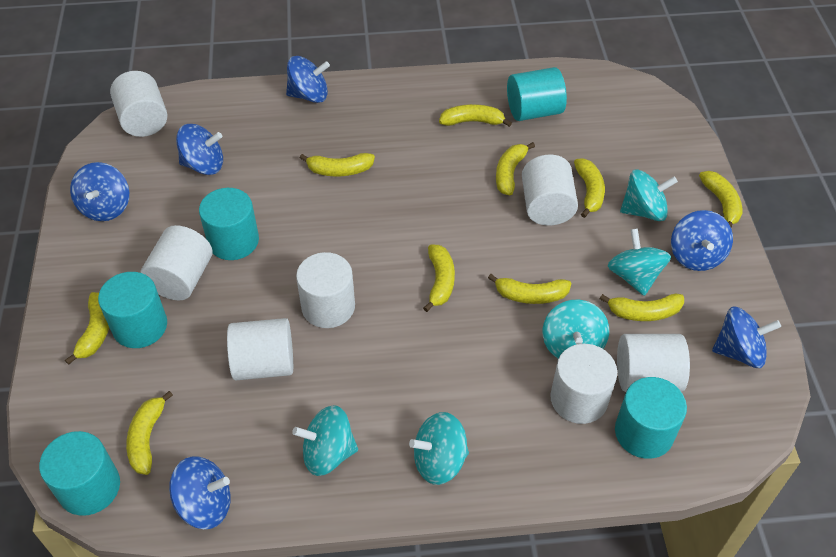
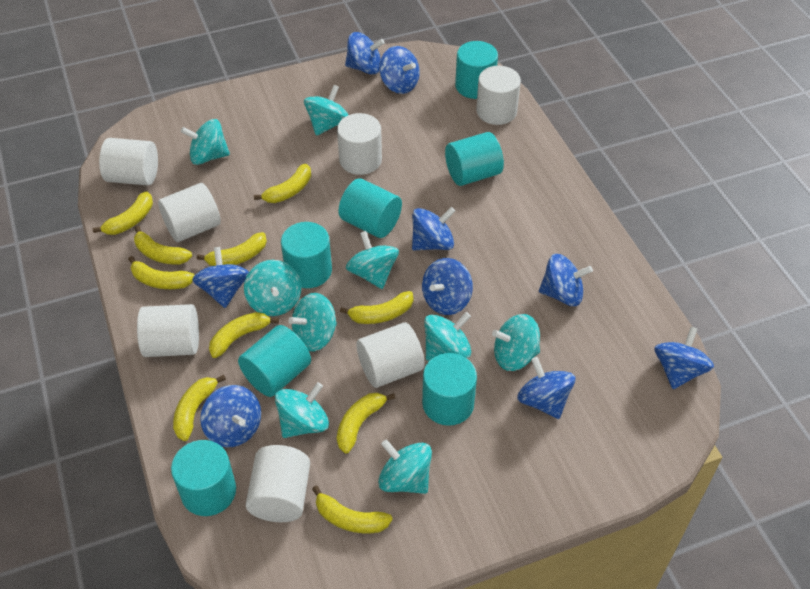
blue spinning top: [70,162,129,221] [169,456,231,529] [176,124,223,175] [286,56,330,103] [671,210,733,271] [712,306,781,368] = 6 -> [192,247,249,308] [200,385,261,447] [345,32,385,75] [379,46,420,94] [412,207,455,250] [422,258,473,315] [517,357,575,419] [539,254,593,306] [654,327,714,389] = 9
turquoise cylinder: [39,431,120,516] [98,272,167,348] [199,188,259,260] [507,67,567,121] [615,377,687,459] = 5 -> [171,440,236,516] [238,325,311,397] [281,222,332,288] [338,178,402,238] [422,353,477,426] [445,132,504,186] [455,41,498,99] = 7
turquoise spinning top: [292,405,358,476] [409,412,469,485] [543,300,609,359] [608,228,671,296] [620,169,678,221] = 5 -> [181,119,230,165] [244,260,302,316] [275,382,329,438] [288,293,337,352] [304,85,348,136] [346,231,399,289] [378,439,432,494] [424,312,471,361] [492,314,540,371] = 9

